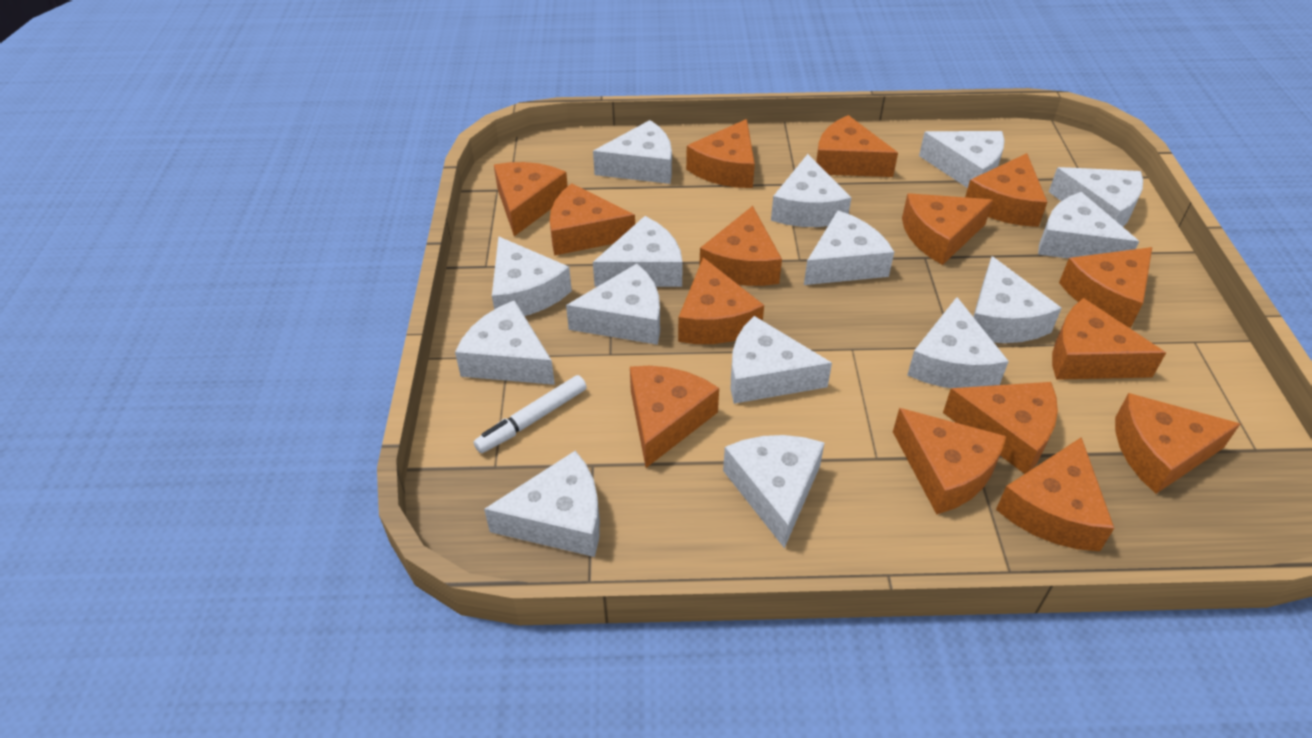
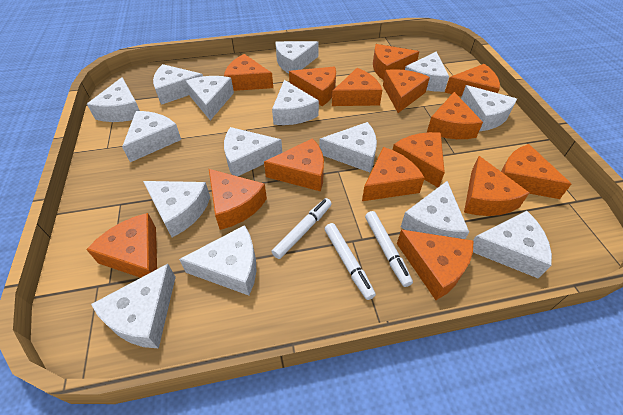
white marker: [474,375,587,453] = 1 -> [271,198,332,259] [325,223,376,300] [365,211,413,287] = 3

